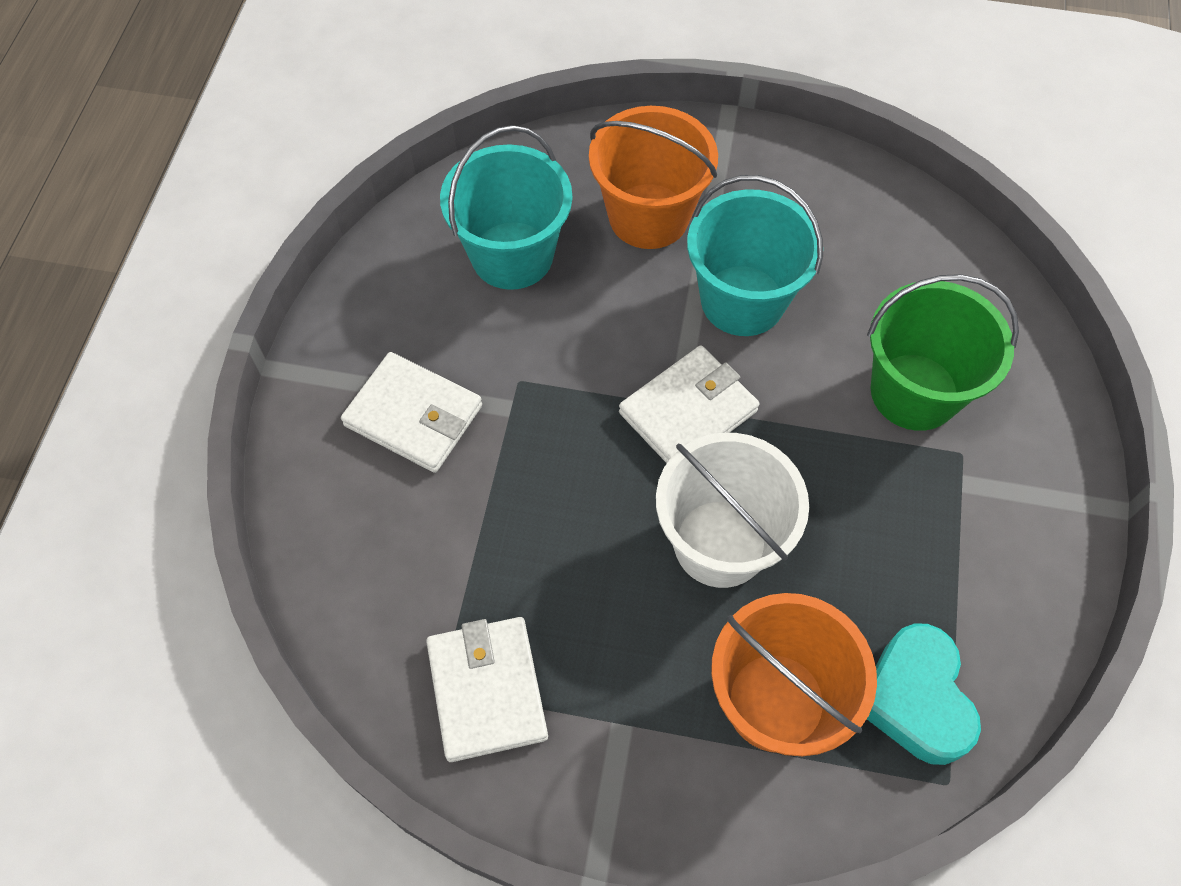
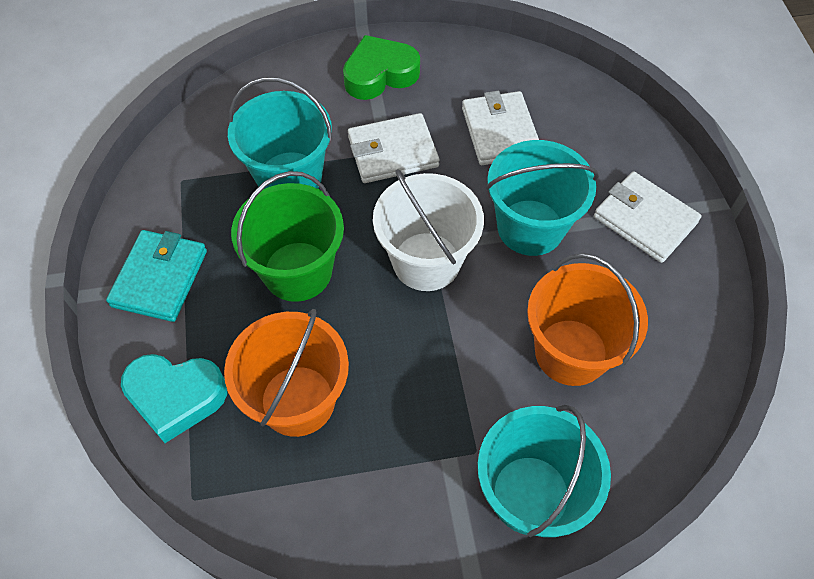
green heart: none = 0 -> [343,35,420,100] = 1
turquoise bucket: [440,125,572,290] [687,175,823,336] = 2 -> [228,77,332,189] [478,405,611,537] [486,140,599,256] = 3
turquoise wallet: none = 0 -> [106,230,207,322] = 1

